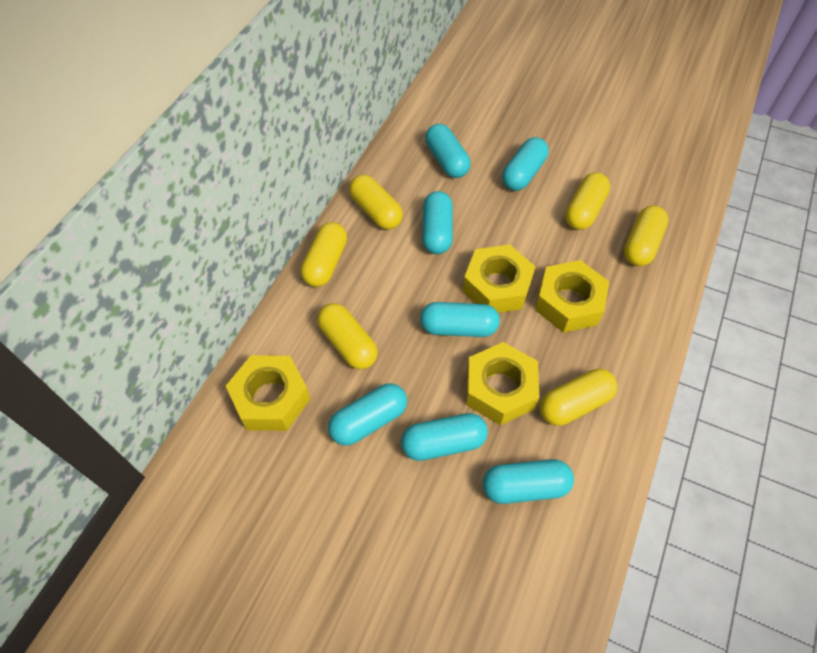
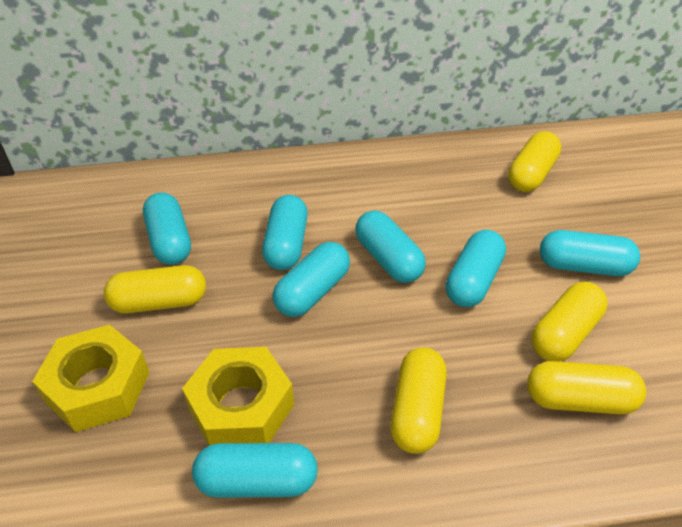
yellow capsule: [301,222,347,287] [317,303,378,369] [349,175,403,230] [540,369,617,426] [565,172,610,230] [624,206,668,266] = 6 -> [104,265,206,313] [390,347,447,454] [508,131,561,192] [527,361,646,414] [531,282,608,362] = 5
yellow nut: [226,355,310,431] [463,245,536,313] [466,342,539,425] [535,260,609,333] = 4 -> [32,325,150,432] [182,347,294,446] = 2

